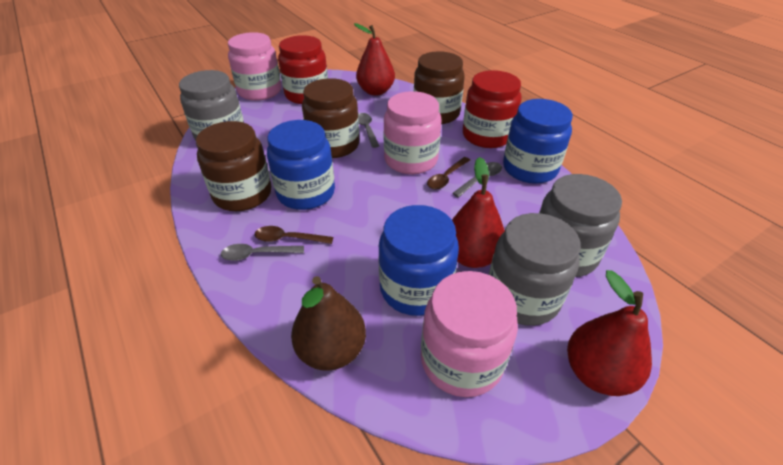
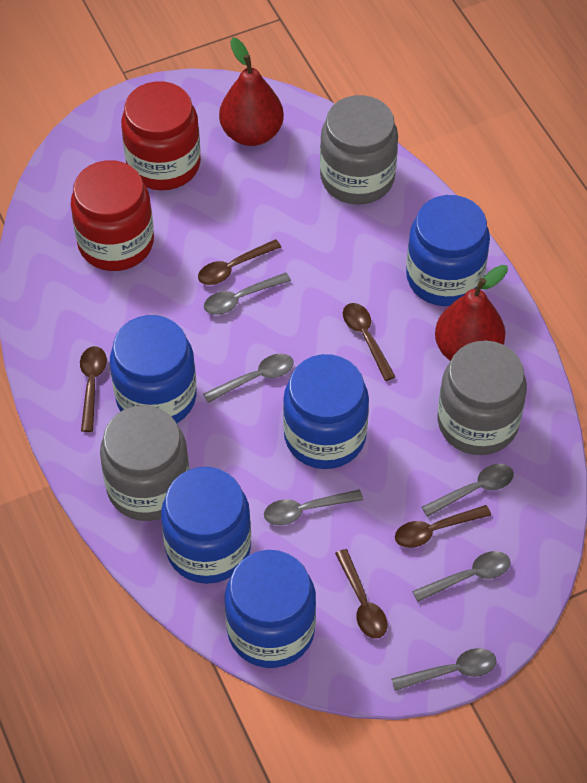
blue jar: [267,120,335,210] [378,205,459,316] [503,99,573,184] = 3 -> [110,315,197,423] [161,467,251,584] [225,550,316,668] [283,354,369,469] [406,195,490,306] = 5
brown jar: [196,121,272,211] [302,78,359,158] [414,51,465,124] = 3 -> none = 0
brown pear: [291,276,366,371] = 1 -> none = 0
brown spoon: [255,226,333,244] [427,157,470,189] = 2 -> [80,346,107,432] [198,239,281,285] [335,549,388,639] [343,303,396,381] [395,505,491,548] = 5
grey spoon: [221,244,304,261] [358,113,379,148] [452,162,502,198] = 3 -> [203,354,294,403] [204,272,291,315] [264,489,363,525] [391,648,496,691] [412,551,510,602] [422,464,514,517] = 6
pink jar: [228,32,282,101] [384,91,442,174] [421,271,518,397] = 3 -> none = 0
red pear: [354,23,395,96] [452,157,505,268] [567,270,652,396] = 3 -> [219,37,284,146] [435,265,508,361] = 2

